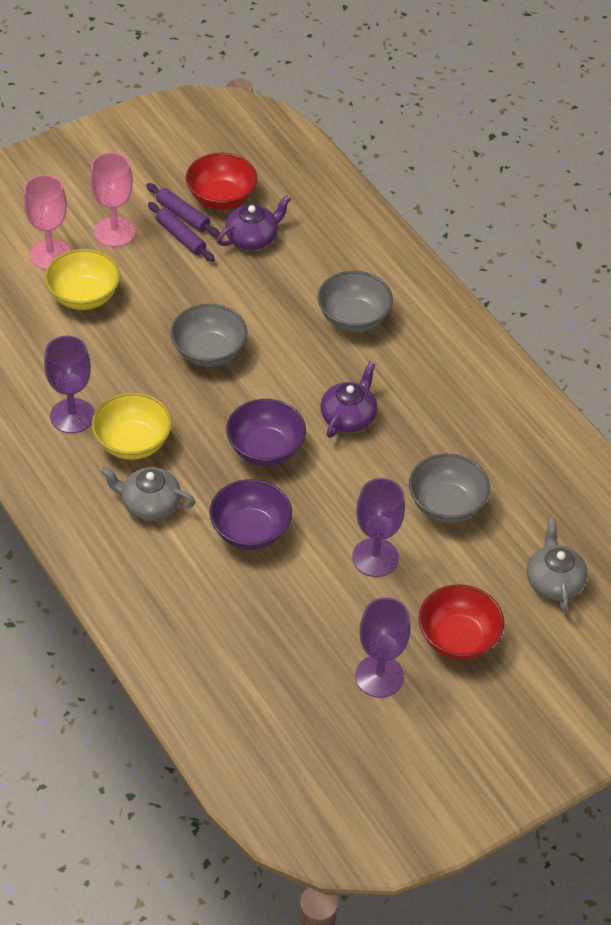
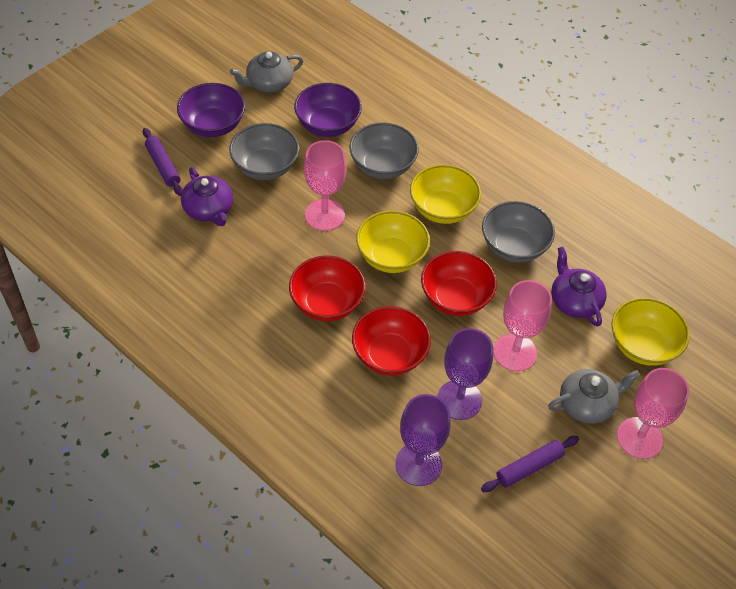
pink goblet: [23,175,71,270] [90,152,135,247] = 2 -> [304,140,346,231] [493,280,552,371] [617,368,689,459] = 3
purple goblet: [44,335,94,433] [352,478,405,577] [355,597,411,698] = 3 -> [395,394,451,486] [437,328,493,420] = 2
red bowl: [186,153,257,209] [418,585,504,660] = 2 -> [289,256,365,321] [352,306,431,376] [421,251,497,316] = 3
yellow bowl: [45,249,120,310] [92,392,172,460] = 2 -> [356,211,430,273] [410,165,481,224] [611,298,690,366] = 3

